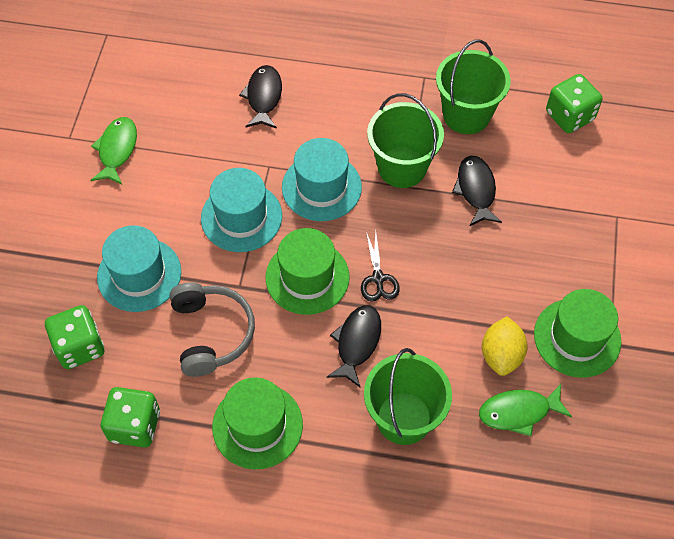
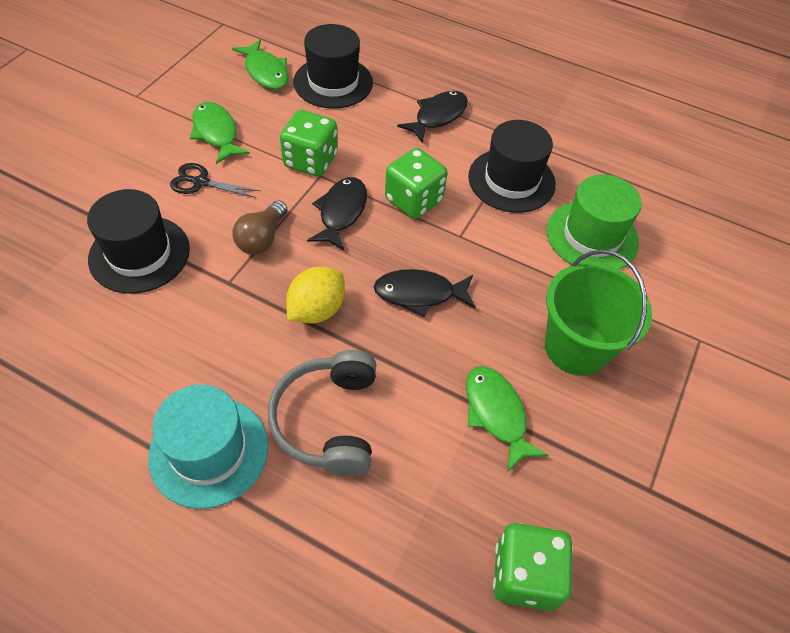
black hat: none = 0 -> [87,189,190,294] [293,24,373,109] [468,120,556,213] = 3
brown light bulb: none = 0 -> [232,200,288,255] = 1
green bucket: [364,348,452,445] [367,93,444,188] [436,40,511,134] = 3 -> [545,249,652,376] = 1
green fish: [91,117,137,185] [479,384,572,436] = 2 -> [190,102,250,164] [232,40,288,90] [466,366,548,472] = 3
green hat: [212,377,303,469] [265,228,350,315] [534,289,621,378] = 3 -> [546,175,642,270] = 1
turquoise hat: [97,225,181,312] [201,168,282,252] [282,138,362,221] = 3 -> [148,385,268,509] = 1

